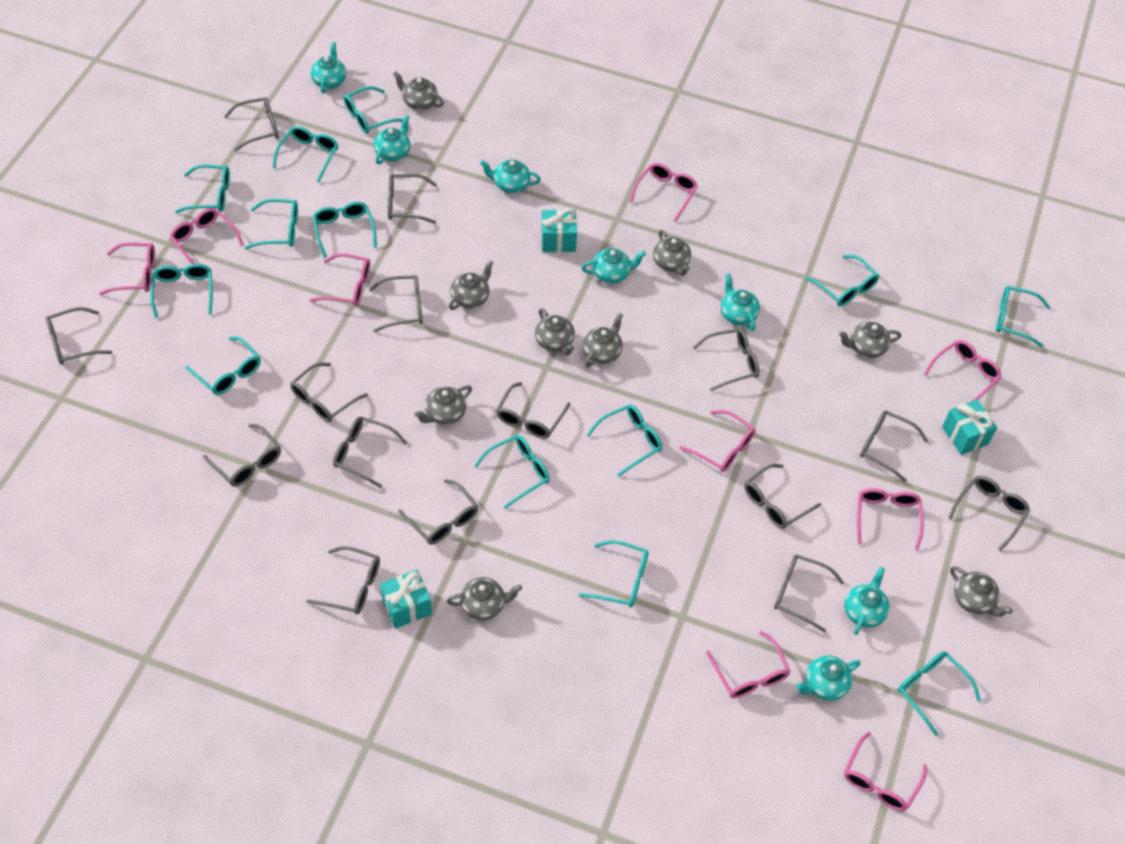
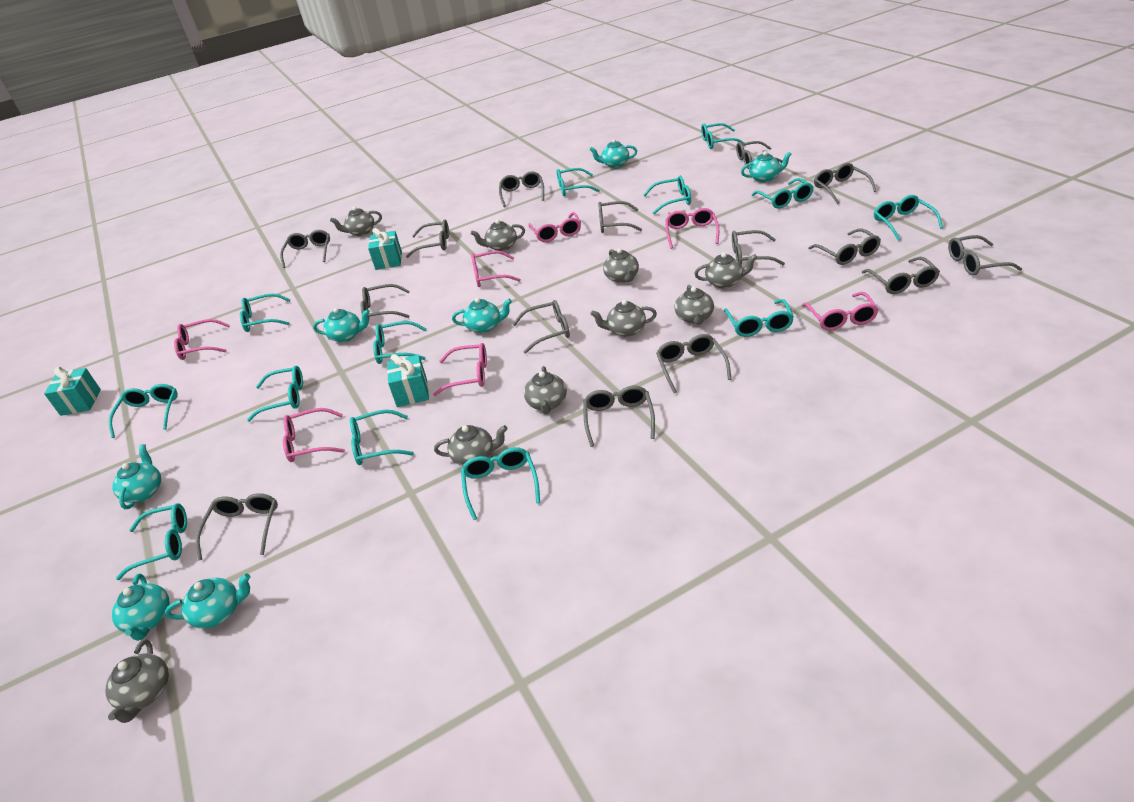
pink glasses: [99,242,155,295] [170,208,244,264] [309,253,370,306] [630,163,698,222] [679,410,756,472] [706,631,790,698] [844,732,927,811] [857,488,924,551] [923,340,1002,402] = 9 -> [174,319,230,360] [283,408,345,462] [433,343,487,396] [471,251,521,287] [528,212,581,242] [666,208,719,249] [802,292,879,331] = 7

